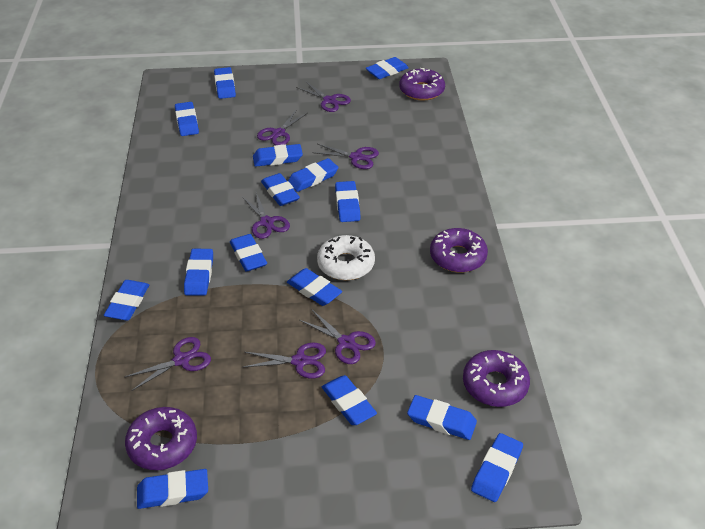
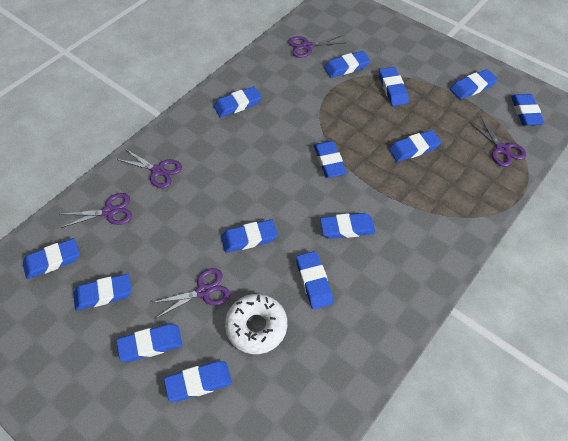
blue eraser: [104,280,149,321] [137,469,208,509] [175,102,199,136] [184,249,213,296] [214,67,236,99] [230,234,267,272] [253,144,303,167] [261,173,300,206] [287,268,342,306] [288,158,338,192] [322,375,377,425] [335,181,361,222] [366,57,409,79] [407,395,477,440] [471,433,523,502] = 15 -> [23,238,80,279] [74,274,132,311] [116,324,183,362] [164,361,232,401] [214,86,262,117] [221,219,278,253] [296,251,333,309] [314,141,347,178] [320,213,376,239] [324,51,370,78] [379,67,409,106] [389,130,441,162] [450,69,498,100] [511,94,544,126] = 14
purple donut: [125,407,197,470] [399,68,445,100] [430,228,488,272] [463,350,530,407] = 4 -> none = 0
purple scissors: [125,337,211,391] [242,193,290,239] [242,343,326,379] [257,110,308,145] [296,81,351,112] [300,309,376,364] [312,144,379,169] = 7 -> [60,193,132,228] [116,149,182,188] [151,268,230,319] [288,35,344,58] [469,116,526,167] = 5

